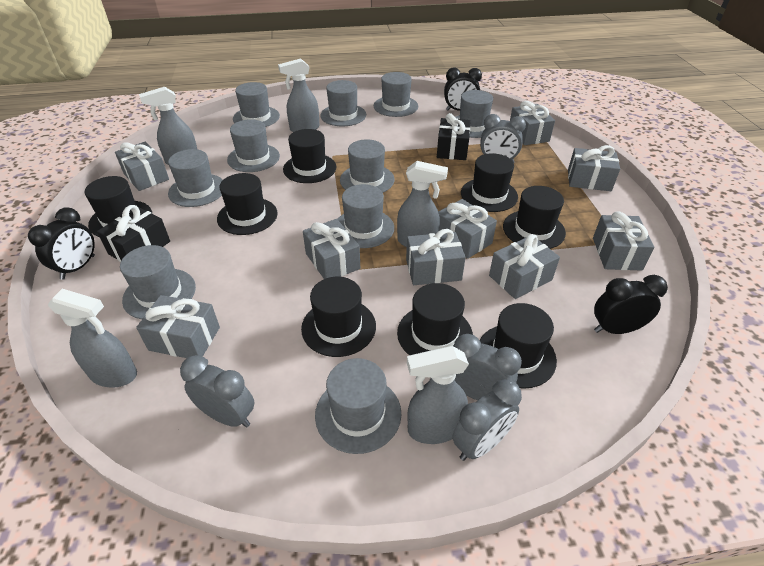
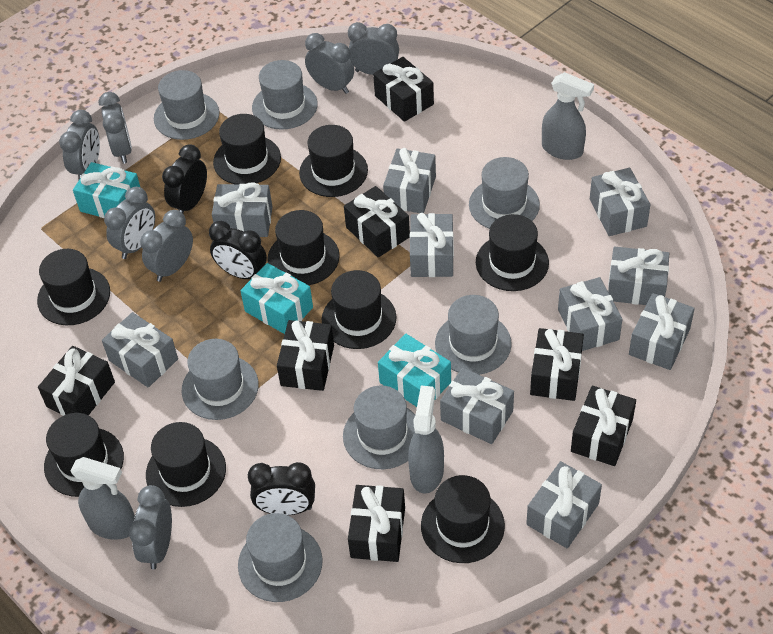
black gift: [97,205,170,262] [437,113,470,160] = 2 -> [38,346,115,416] [277,320,334,391] [344,186,410,257] [348,485,405,562] [373,57,434,122] [530,328,584,401] [571,386,636,466] = 7
black hat: [85,176,152,237] [217,173,278,235] [283,129,337,183] [301,277,376,357] [397,283,473,355] [461,153,518,212] [480,303,557,389] [503,186,566,249] = 8 -> [37,249,110,325] [44,413,124,497] [146,422,226,507] [213,114,281,184] [267,210,340,285] [299,125,368,197] [322,270,396,349] [421,475,505,563] [476,214,549,291] = 9
grey clock: [180,355,255,427] [452,379,522,461] [454,334,522,400] [480,114,526,163] = 4 -> [59,110,100,180] [99,92,132,164] [104,187,155,259] [129,485,172,570] [140,210,193,282] [305,33,354,94] [348,22,399,75] = 7
grey gift: [115,142,169,191] [136,295,220,358] [303,219,360,279] [406,229,466,285] [438,199,497,259] [489,234,560,299] [510,101,555,145] [568,145,620,191] [593,212,654,271] = 9 -> [102,312,178,388] [212,182,273,237] [383,148,436,213] [410,213,454,277] [440,368,514,444] [526,461,602,548] [558,277,623,351] [590,168,650,236] [608,246,669,305] [629,293,695,370] = 10
grey hat: [120,245,196,319] [168,149,223,207] [227,119,280,172] [233,82,280,127] [315,358,401,454] [320,80,366,127] [337,184,394,248] [340,139,394,193] [374,72,418,117] [455,90,493,138] = 10 -> [154,70,220,140] [182,339,259,420] [238,513,322,602] [252,60,318,130] [343,386,415,469] [435,295,512,375] [469,157,540,229] = 7
grey spray bottle: [48,289,137,387] [139,87,197,165] [278,58,320,132] [397,161,448,247] [407,346,469,444] = 5 -> [71,457,135,540] [408,386,444,494] [542,72,594,160] = 3
turquoise gift: none = 0 -> [73,162,141,218] [240,263,313,334] [378,334,451,407] = 3

